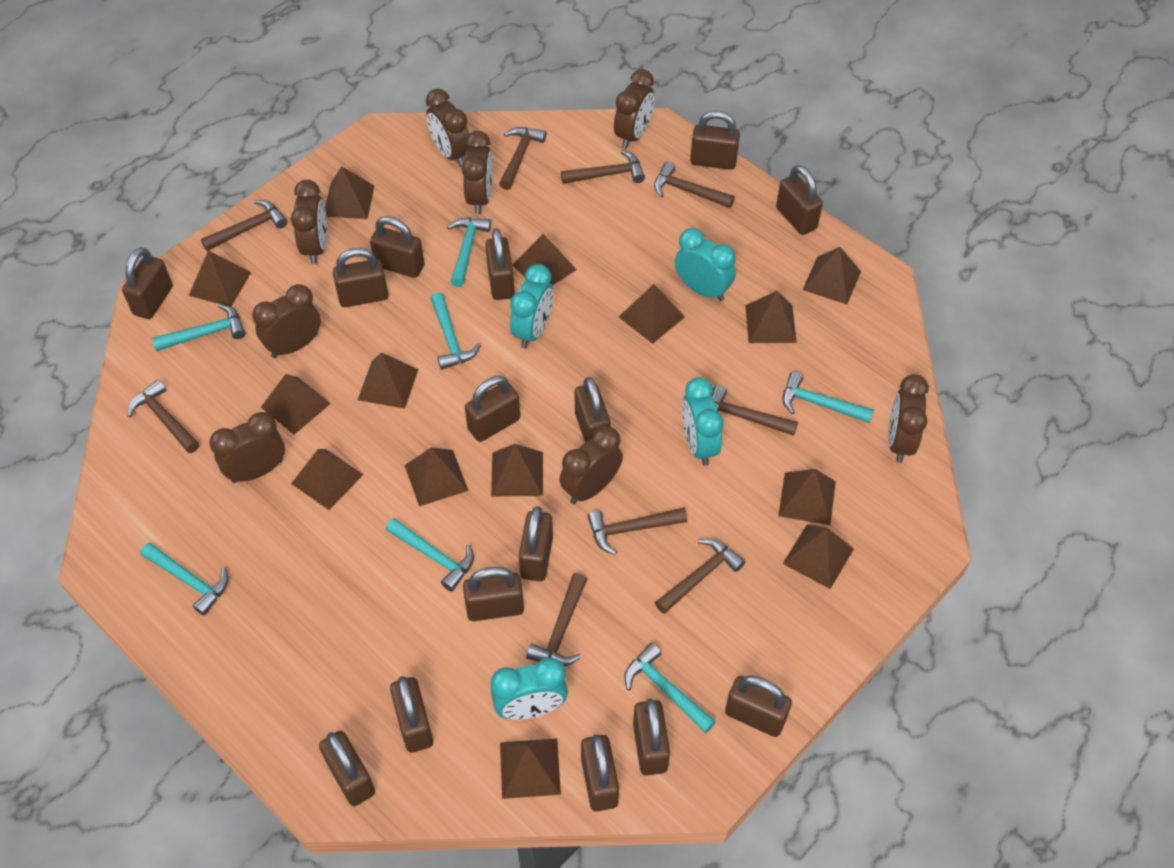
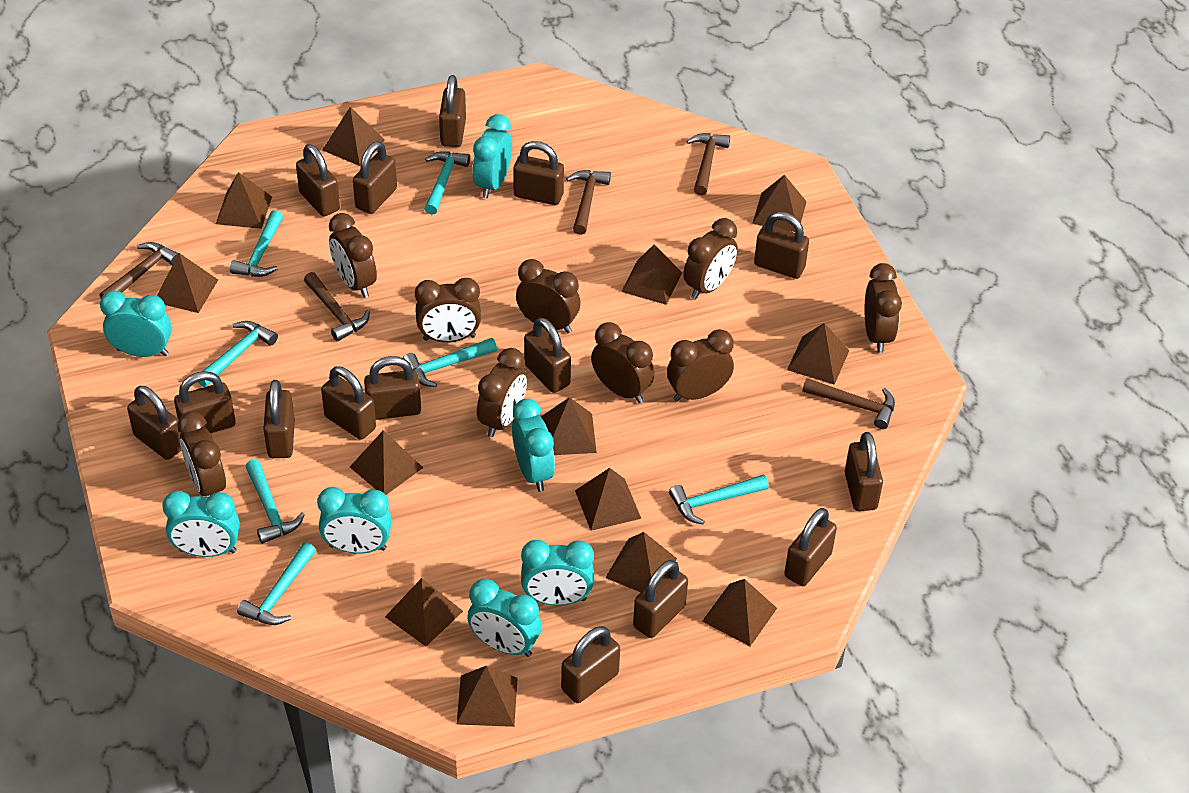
brown clock: [209,412,285,483] [252,284,321,358] [291,180,327,264] [426,89,469,167] [462,131,493,214] [559,426,623,504] [614,69,654,149] [888,374,929,463] = 8 -> [178,412,226,496] [329,213,377,298] [415,278,481,342] [477,348,527,437] [516,259,581,333] [591,322,655,403] [667,329,734,402] [683,218,738,300] [865,263,902,353] = 9
brown hammer: [128,380,199,453] [201,200,287,251] [499,127,546,190] [526,573,587,666] [561,150,645,184] [587,508,687,555] [654,162,735,208] [655,538,745,614] [712,385,798,436] = 9 -> [100,242,179,298] [304,272,370,342] [566,170,611,235] [687,133,730,195] [802,378,895,429] = 5
brown pyramid: [189,250,251,307] [261,374,331,434] [291,449,364,510] [325,166,374,219] [358,352,418,409] [405,448,468,506] [491,444,543,496] [500,739,561,799] [512,234,577,285] [619,284,685,344] [745,291,797,343] [778,469,836,525] [783,524,854,589] [803,247,861,304] = 14 -> [157,253,218,313] [216,172,272,229] [322,107,385,166] [350,430,423,495] [385,578,463,646] [457,666,518,727] [541,397,597,455] [575,468,641,531] [605,532,677,592] [621,245,682,305] [702,579,777,646] [752,175,807,232] [787,323,849,385] = 13
turquoise clock: [490,657,568,720] [510,264,553,349] [675,228,736,301] [682,377,723,466] = 4 -> [100,290,172,357] [162,491,240,557] [317,487,392,554] [467,579,542,657] [472,114,512,198] [512,399,555,492] [521,540,594,606] = 7

